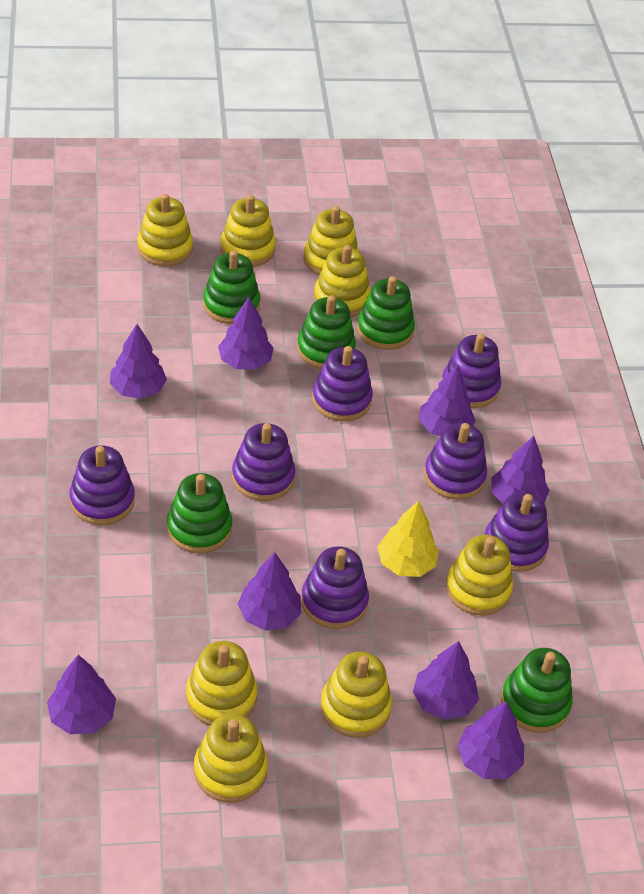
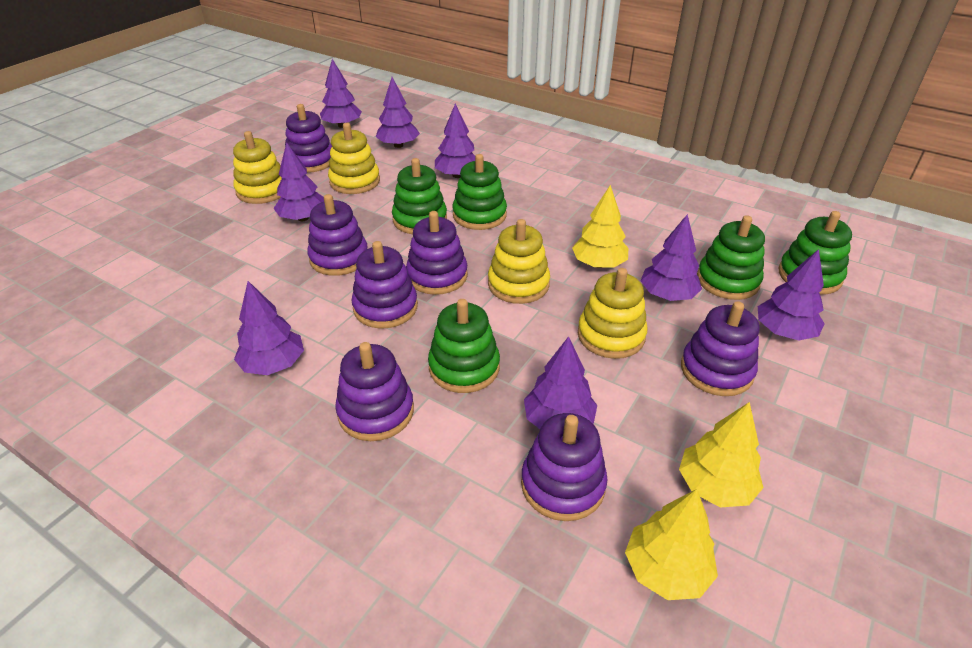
yellow stacking toy: [137,194,193,266] [186,641,257,726] [194,714,268,803] [220,195,276,267] [304,206,359,275] [314,245,371,317] [321,652,392,738] [446,535,513,616] = 8 -> [233,131,282,204] [328,123,380,194] [488,219,550,304] [578,268,647,359] = 4
yellow tree: [377,501,439,577] = 1 -> [572,185,628,268] [625,489,718,600] [679,402,763,508] = 3

